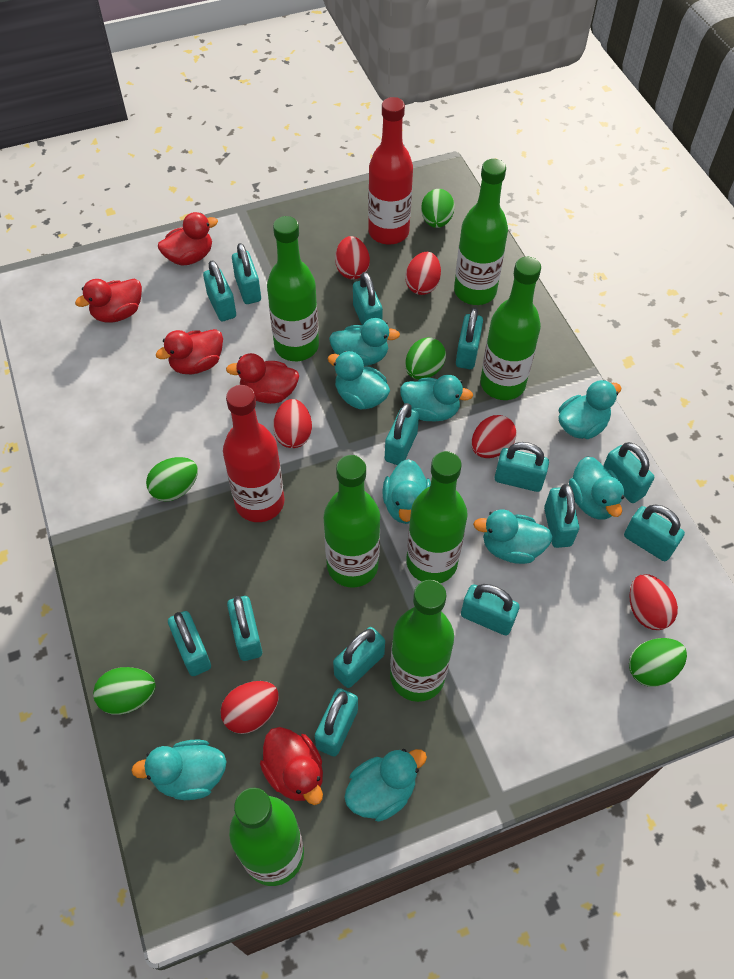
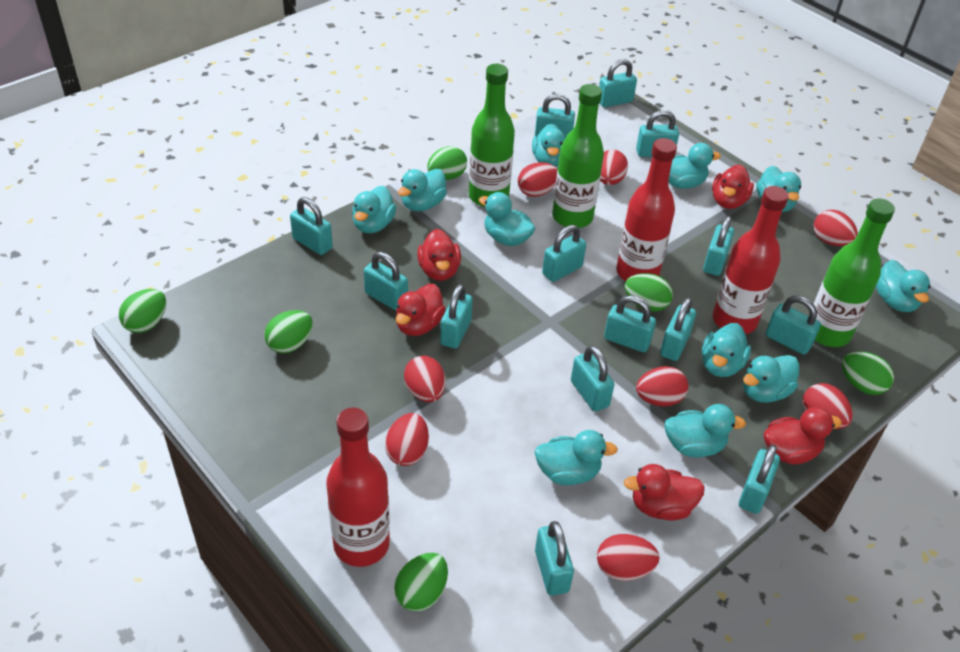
green bottle: [229,788,304,886] [267,216,319,361] [324,455,380,588] [390,580,454,702] [406,451,468,583] [454,159,508,305] [480,257,541,400] = 7 -> [469,64,515,207] [552,84,604,228] [814,198,895,347] = 3
green egg: [93,667,156,715] [146,457,198,501] [405,337,446,379] [421,189,455,228] [629,638,687,687] = 5 -> [119,289,166,333] [264,310,313,353] [394,553,448,612] [427,146,467,180] [625,273,673,312] [842,351,894,395] = 6
red bottle: [223,385,284,522] [368,97,413,245] = 2 -> [326,407,390,567] [616,138,677,281] [713,186,789,334] = 3
red egg: [221,681,279,734] [273,399,312,448] [335,236,370,279] [405,252,441,295] [471,415,517,458] [629,574,678,630] = 6 -> [385,413,429,466] [404,356,446,402] [518,162,557,197] [597,534,659,581] [600,150,628,185] [636,366,688,407] [803,383,853,429] [814,210,858,246] = 8
turquoise duck: [131,739,227,800] [328,351,390,410] [329,318,400,366] [344,749,427,822] [383,459,431,524] [400,375,473,422] [473,509,553,564] [558,380,621,439] [569,457,624,520] = 9 -> [352,186,397,233] [398,169,447,212] [479,192,535,246] [532,124,565,167] [534,430,618,485] [664,404,746,458] [668,143,721,189] [702,323,751,377] [743,355,799,403] [756,166,801,212] [876,260,931,312] = 11

